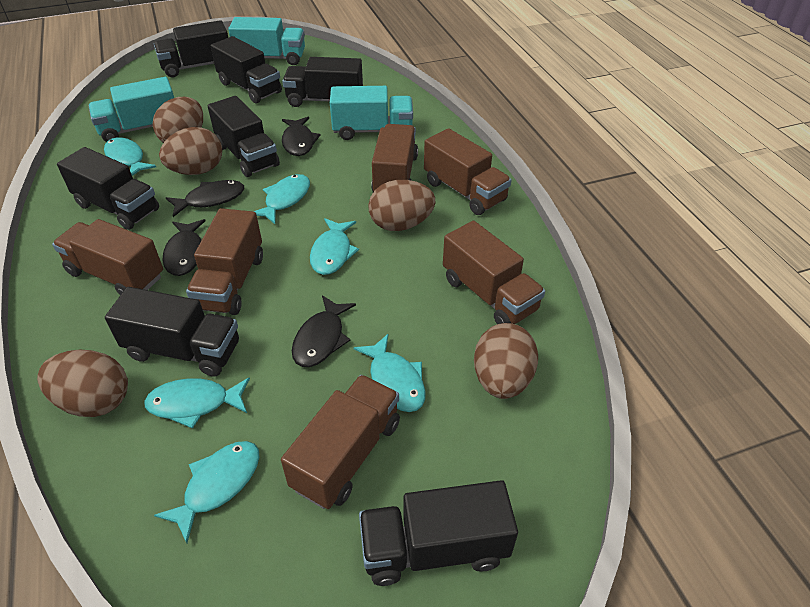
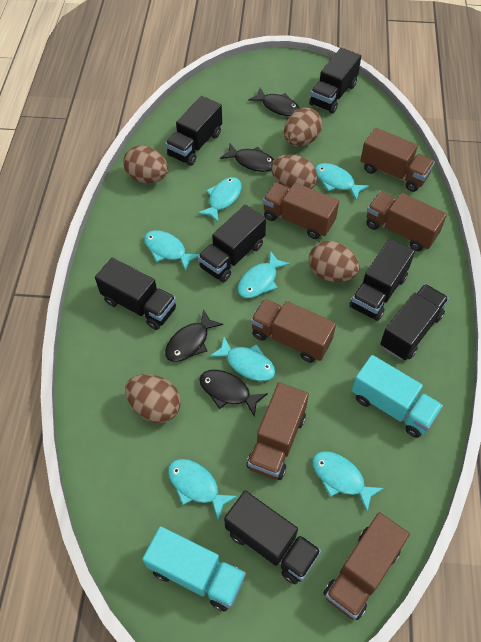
turquoise fish: [104,137,156,176] [144,377,250,428] [154,441,260,543] [253,174,310,224] [310,218,359,275] [353,334,425,412] = 6 -> [144,230,200,272] [168,459,237,520] [198,177,242,222] [209,337,276,381] [238,251,290,298] [312,451,384,512] [315,163,370,201] = 7
turquoise truck: [88,77,174,142] [228,17,305,65] [330,86,413,140] = 3 -> [142,526,246,612] [352,355,443,438] = 2

